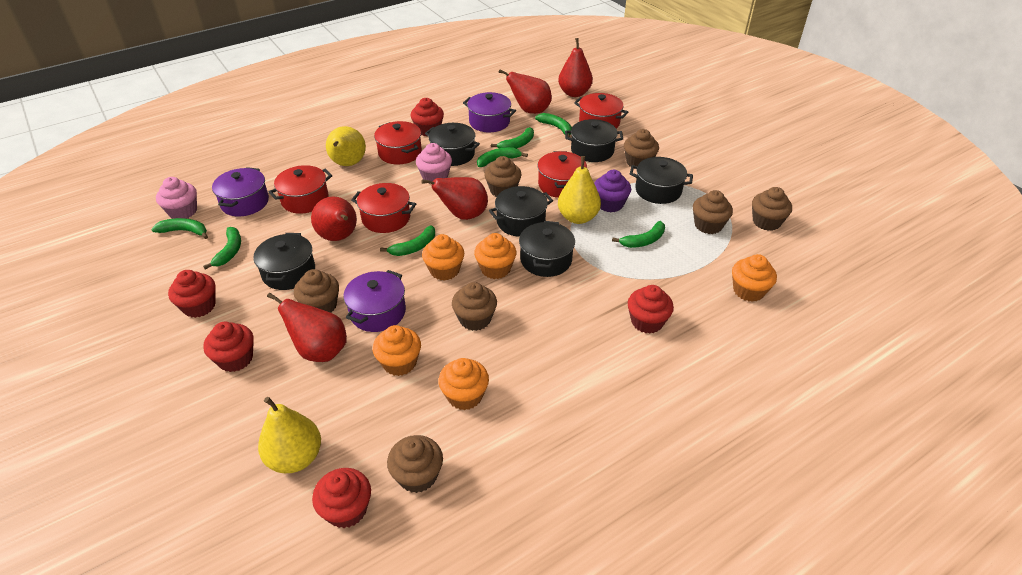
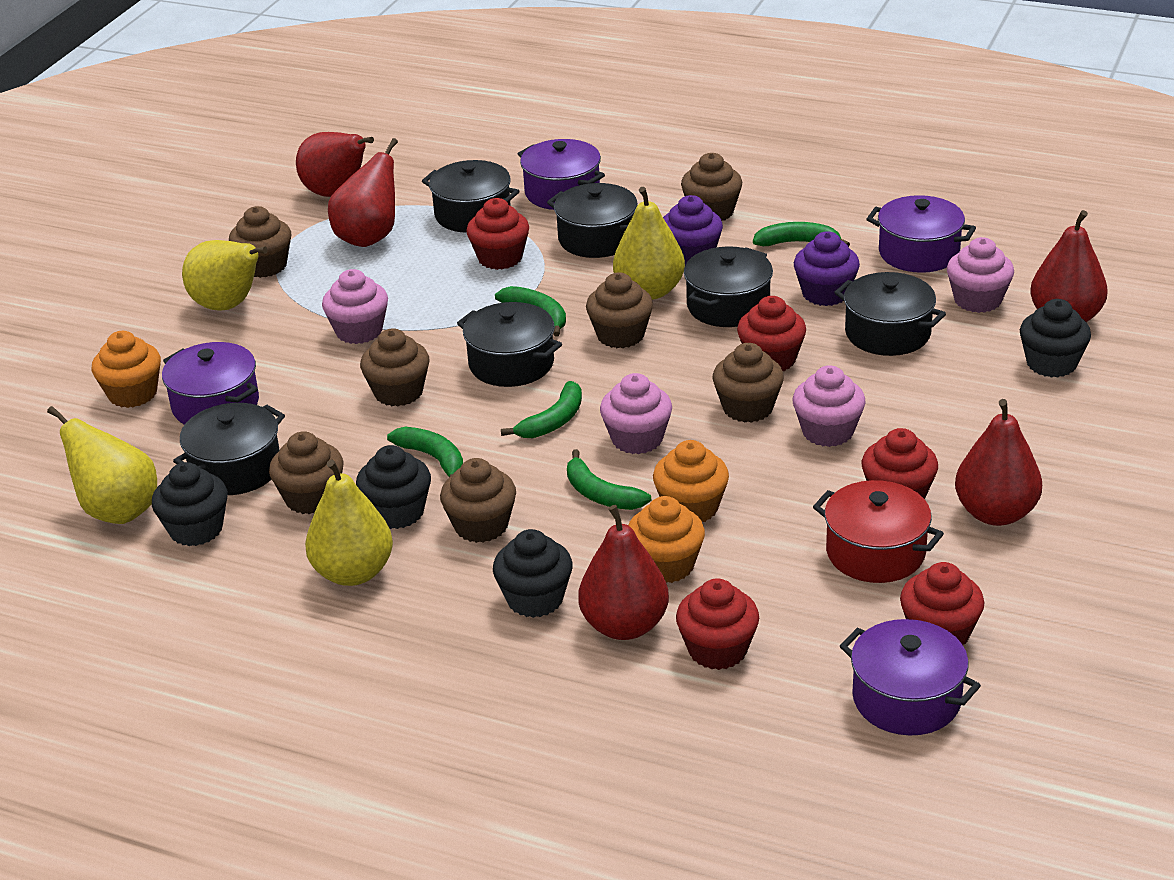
black cupcake: none = 0 -> [152,462,228,546] [356,445,431,529] [493,529,573,618] [1020,299,1091,378] = 4
green banana: [151,218,208,239] [203,227,241,270] [380,225,435,256] [477,147,528,167] [491,127,534,149] [535,113,572,137] [612,221,665,248] = 7 -> [387,427,463,478] [495,286,566,337] [501,381,582,438] [567,449,651,510] [753,222,850,247] = 5
orange cupcake: [373,325,421,376] [422,234,464,281] [438,358,489,410] [474,233,516,279] [732,254,777,302] = 5 -> [92,331,161,408] [628,496,705,583] [653,440,729,522] = 3
pink cupcake: [156,177,197,219] [416,143,452,184] = 2 -> [322,269,388,344] [600,373,672,454] [792,365,866,447] [947,237,1014,313] = 4
purple cupcake: [594,170,631,212] = 1 -> [663,195,723,265] [794,231,860,306] = 2
purple pot: [212,167,269,217] [344,270,406,332] [463,92,516,132] = 3 -> [162,342,259,425] [518,139,605,210] [840,619,981,735] [867,195,976,273] = 4
red pot: [269,165,332,214] [351,183,416,233] [374,121,422,165] [537,151,587,198] [574,93,628,129] = 5 -> [813,480,944,583] = 1
yellow pear: [258,397,321,473] [326,126,366,166] [558,156,601,224] = 3 -> [47,406,157,524] [182,240,268,310] [305,460,393,586] [613,187,685,300] = 4

